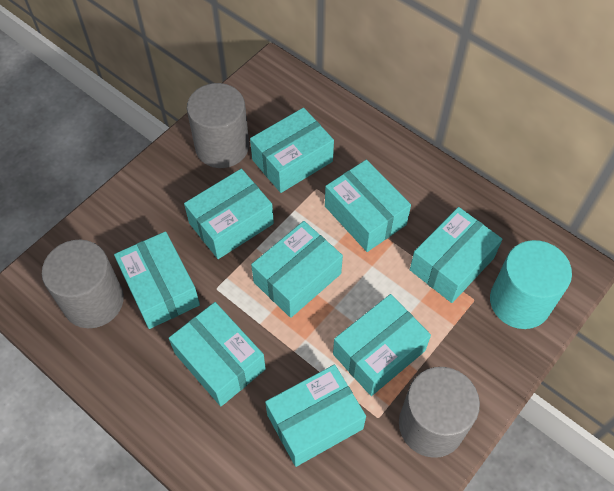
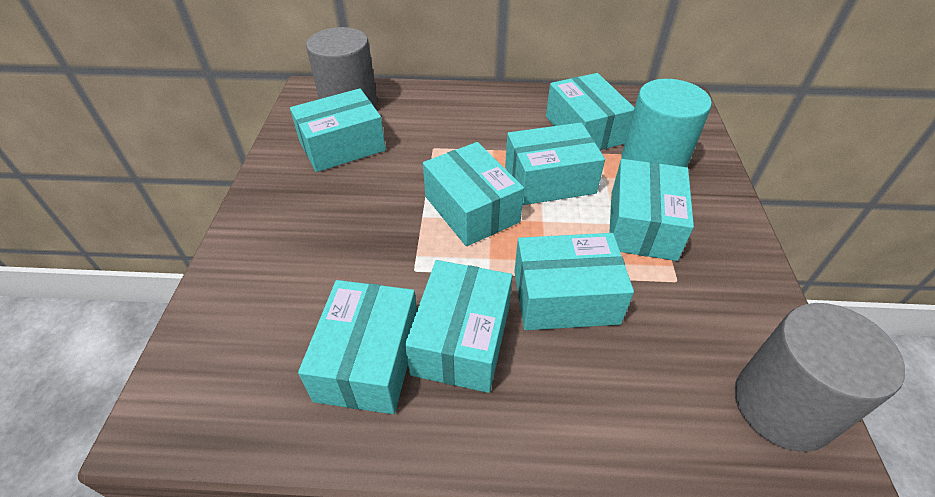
grey cylinder: [42,240,124,328] [187,83,249,168] [399,367,480,458] = 3 -> [306,27,377,107] [735,303,905,452] = 2
turquoise box: [114,231,200,329] [169,302,266,406] [184,169,274,259] [250,108,334,193] [251,221,343,318] [265,364,366,467] [325,160,411,252] [333,294,431,396] [410,207,503,303] = 9 -> [290,88,386,172] [298,280,417,414] [405,260,512,393] [423,142,524,246] [505,122,605,205] [514,233,634,330] [546,73,635,150] [609,159,694,261] = 8

